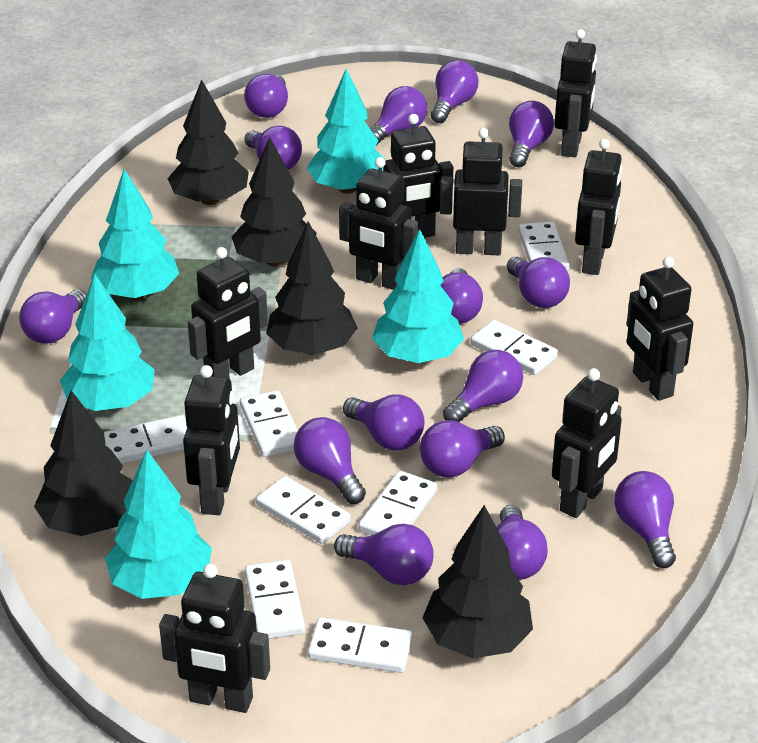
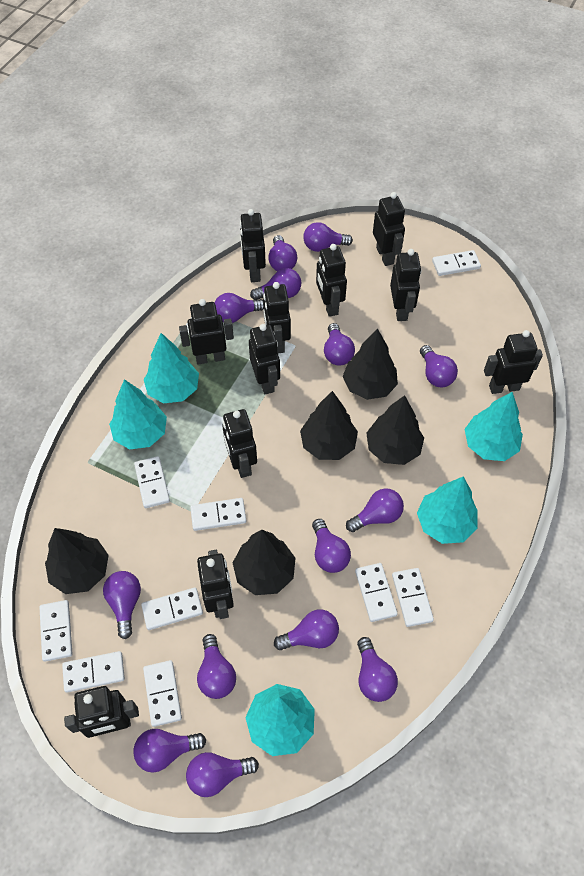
black robot: [159,564,270,713] [183,365,240,515] [188,247,268,379] [339,157,419,290] [383,114,453,238] [440,128,522,255] [552,368,622,518] [555,29,597,157] [575,139,622,275] [627,256,693,401] = 10 -> [64,686,139,738] [179,299,234,364] [197,550,234,619] [222,409,257,478] [240,209,266,282] [249,324,280,394] [263,282,291,353] [316,244,347,317] [373,192,405,266] [390,249,421,321] [484,330,543,394] = 11
purple light bulb: [19,289,86,344] [244,74,288,118] [244,126,302,170] [294,417,366,504] [334,524,434,585] [343,394,425,451] [371,86,427,146] [420,420,505,477] [431,60,479,123] [440,268,483,324] [443,350,523,422] [496,505,548,580] [507,257,570,308] [509,101,554,167] [614,471,676,568] = 15 -> [103,571,141,639] [133,729,206,773] [186,752,259,797] [197,634,236,699] [214,293,263,323] [250,268,301,300] [268,235,297,271] [274,609,339,650] [303,222,353,252] [312,519,351,573] [324,323,355,365] [346,488,404,532] [357,637,398,702] [420,345,458,387] = 14
white domino: [104,415,187,463] [240,390,298,457] [245,560,305,639] [256,476,351,544] [308,617,413,673] [358,470,437,535] [470,320,558,375] [518,222,569,270] = 8 -> [39,600,73,662] [62,651,125,693] [134,456,170,508] [141,587,203,630] [143,660,182,727] [190,498,246,531] [355,563,398,622] [392,568,434,627] [432,250,481,276] = 9

